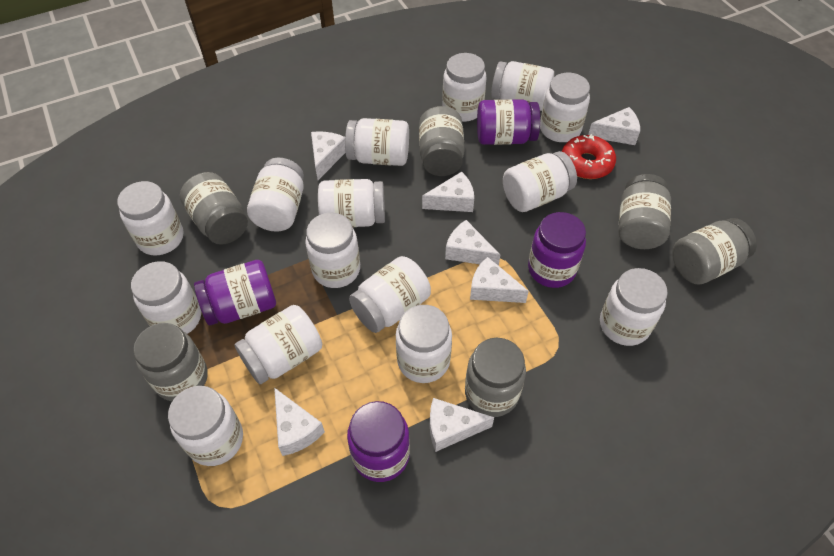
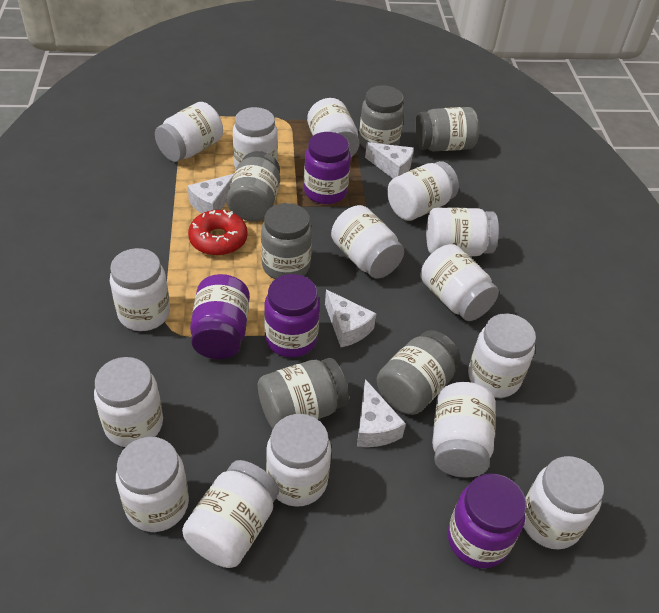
white cheese: [274,388,325,456] [311,131,346,180] [422,172,474,212] [430,398,494,452] [445,220,500,266] [470,257,529,303] [588,107,640,145] = 7 -> [188,174,234,214] [325,290,376,347] [357,379,406,447] [365,142,414,178] = 4

